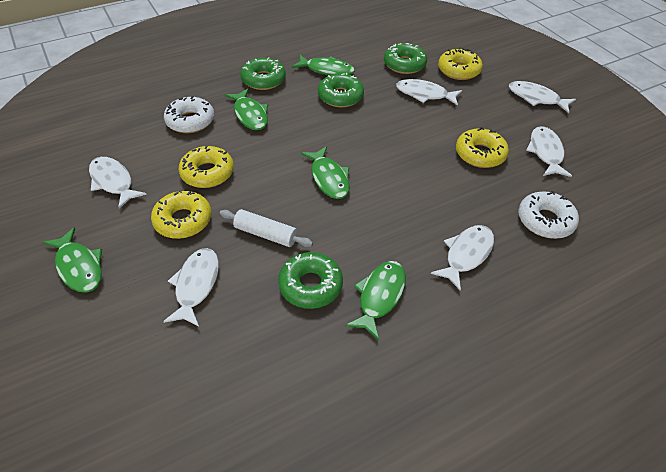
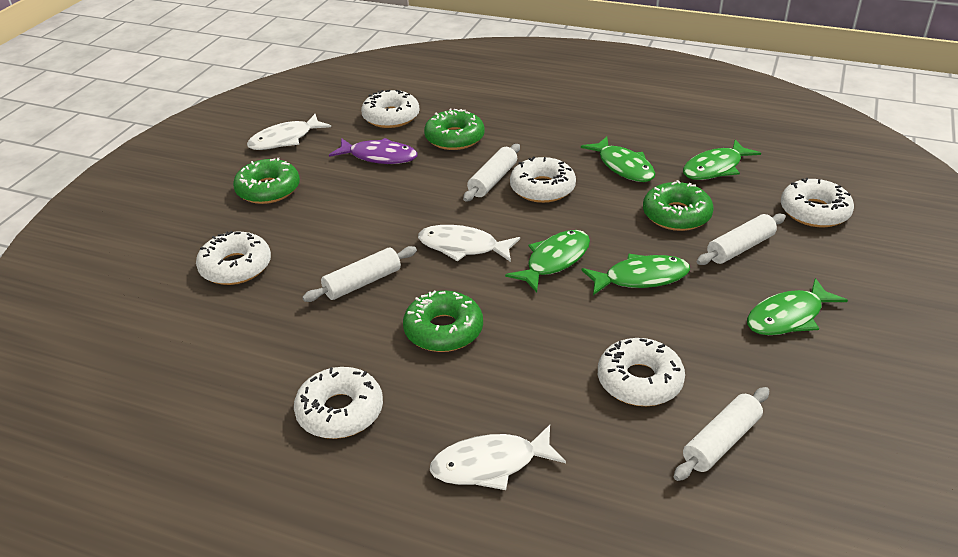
purple fish: none = 0 -> [329,138,418,164] = 1
white donut: [164,96,214,133] [518,191,579,239] = 2 -> [196,231,271,285] [294,367,383,439] [361,90,419,128] [510,157,576,203] [598,338,685,406] [781,178,854,227] = 6
white fish: [89,157,147,208] [163,248,219,327] [396,79,462,106] [431,225,494,291] [509,81,576,113] [526,126,572,177] = 6 -> [247,114,331,150] [418,225,520,262] [430,425,566,490] = 3
white rolling pin: [220,209,313,247] = 1 -> [302,246,417,302] [463,144,520,202] [674,387,769,481] [697,213,786,265] = 4
yellow donut: [151,190,212,239] [178,145,234,188] [438,48,483,80] [456,127,509,168] = 4 -> none = 0

